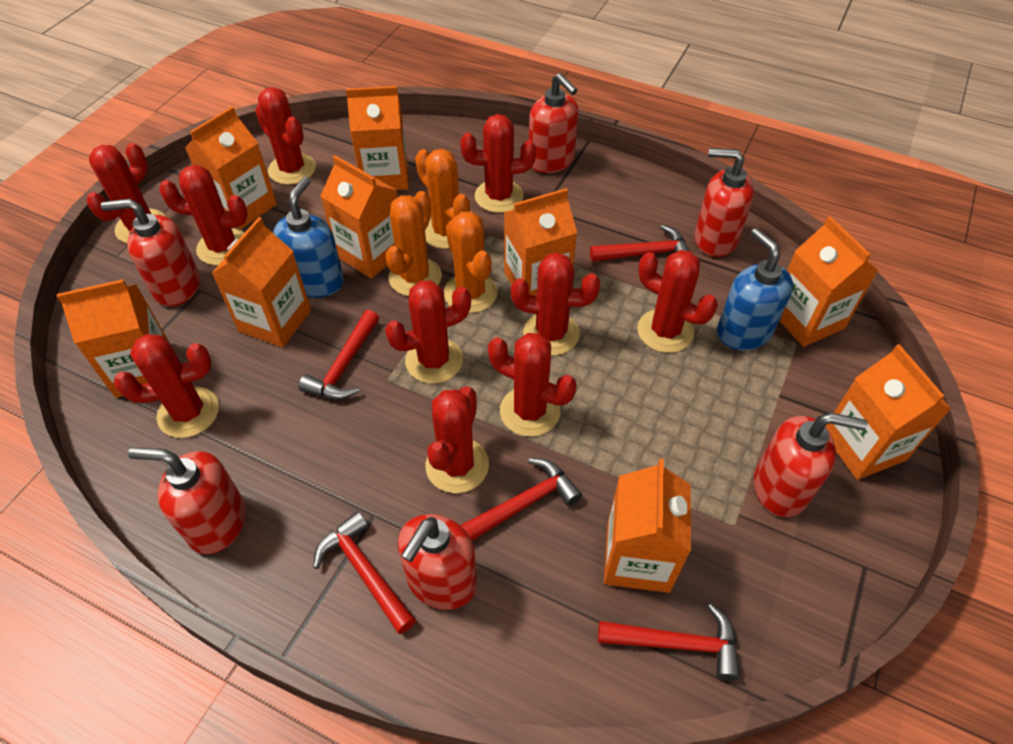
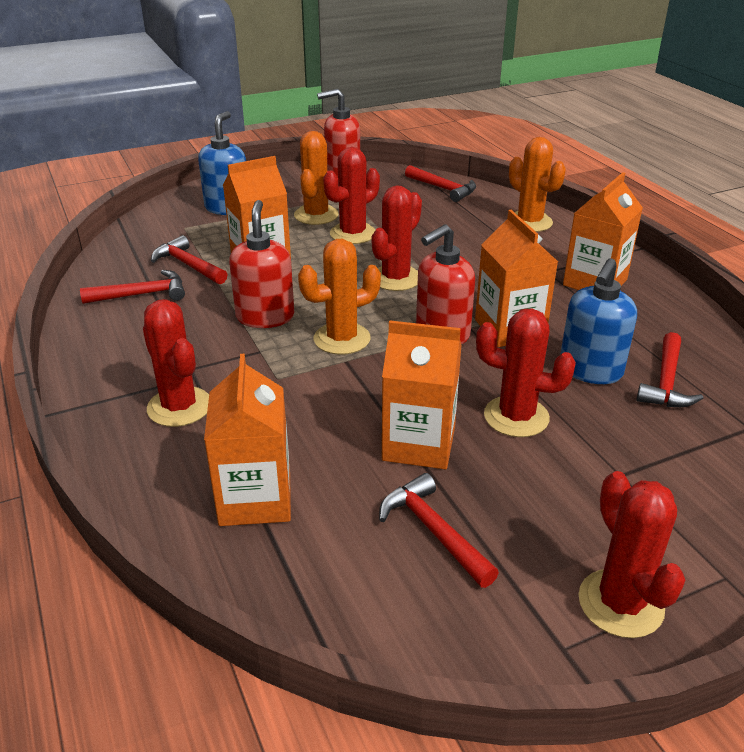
orange carton: [57,279,170,398] [185,107,277,229] [212,217,311,347] [320,155,397,279] [346,86,409,190] [504,188,577,296] [604,459,691,593] [780,216,878,347] [825,344,951,480] = 9 -> [204,354,291,526] [223,156,291,258] [382,320,462,469] [475,210,558,347] [563,172,643,290] = 5
red cactus: [87,143,166,243] [114,334,219,438] [159,165,248,265] [255,87,316,185] [385,280,471,383] [425,386,489,493] [460,114,536,213] [488,333,577,437] [511,252,600,355] [637,250,718,353] = 10 -> [143,299,209,427] [323,147,380,244] [372,185,422,291] [476,308,576,437] [579,471,685,638] = 5
red soap dispenser: [101,199,200,307] [128,447,246,554] [398,514,477,610] [529,73,578,173] [695,148,754,257] [754,412,867,517] = 6 -> [229,200,294,328] [317,89,360,176] [416,224,475,344] = 3

